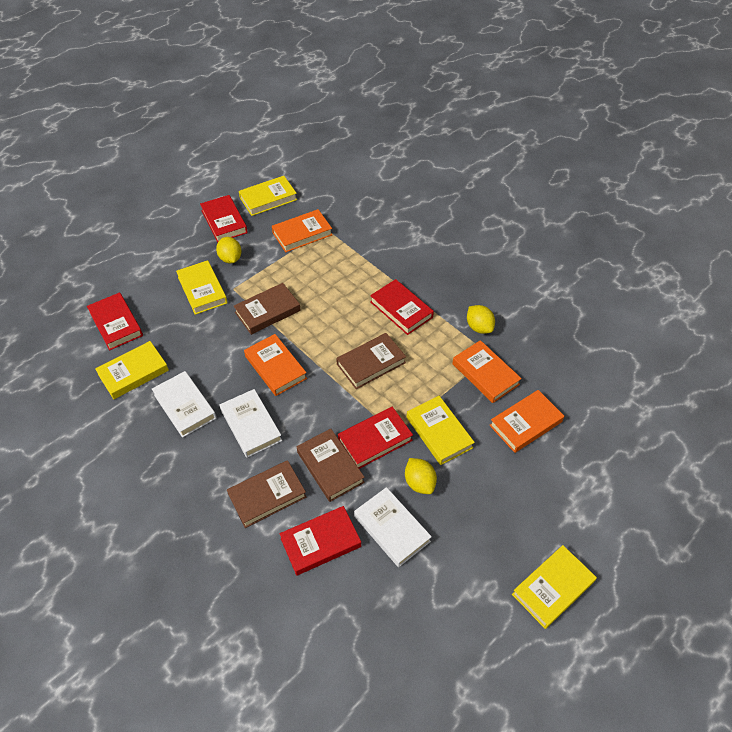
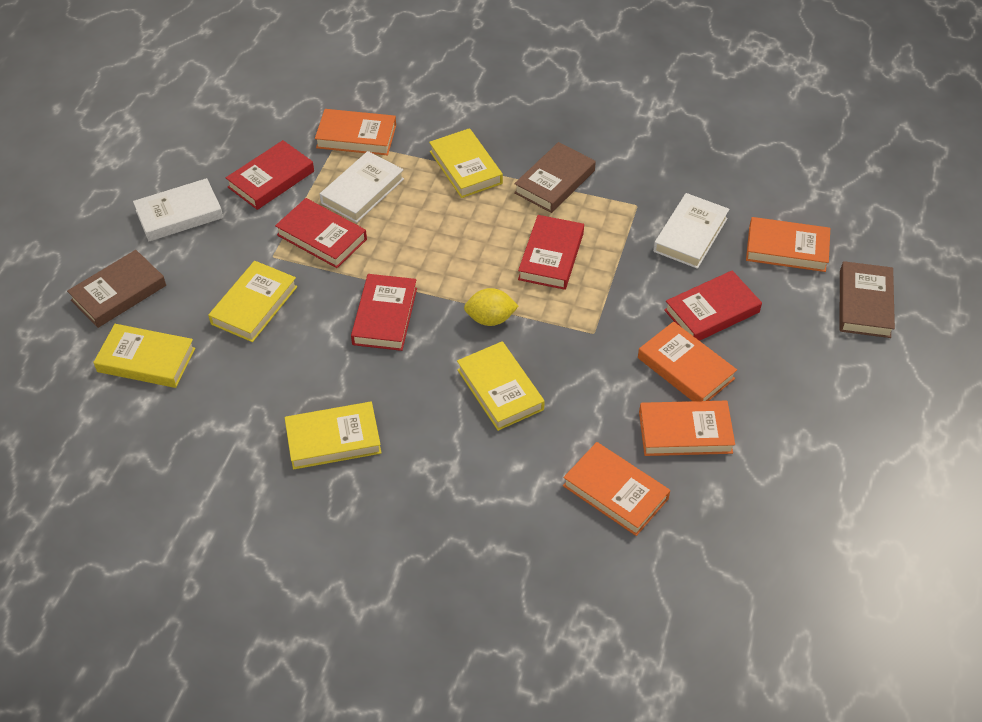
brown book: [227,460,306,528] [234,283,301,335] [297,429,365,502] [336,333,406,389] = 4 -> [67,250,166,328] [514,142,596,213] [839,261,895,338] = 3
orange book: [244,334,307,396] [272,209,332,252] [452,340,522,403] [489,390,564,453] = 4 -> [315,109,396,156] [563,442,670,536] [638,322,737,401] [639,401,735,456] [746,217,830,272] = 5
yellow lemon: [216,237,241,263] [405,458,437,494] [467,305,495,334] = 3 -> [464,288,519,326] = 1

